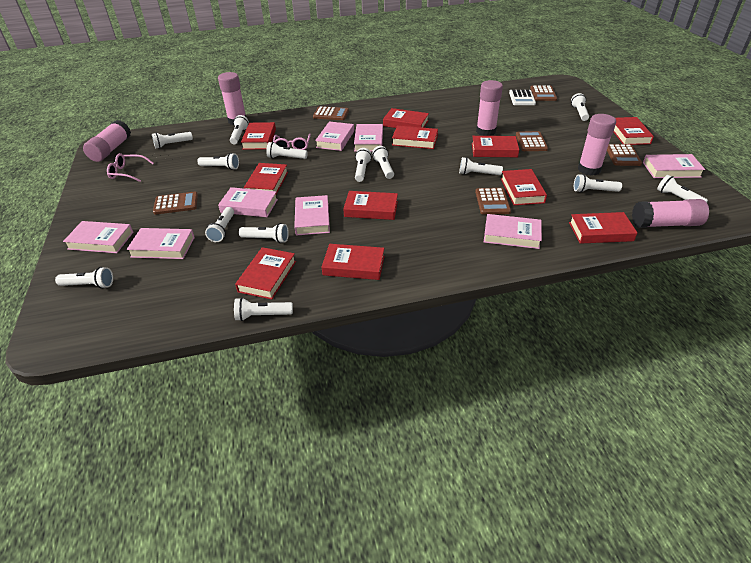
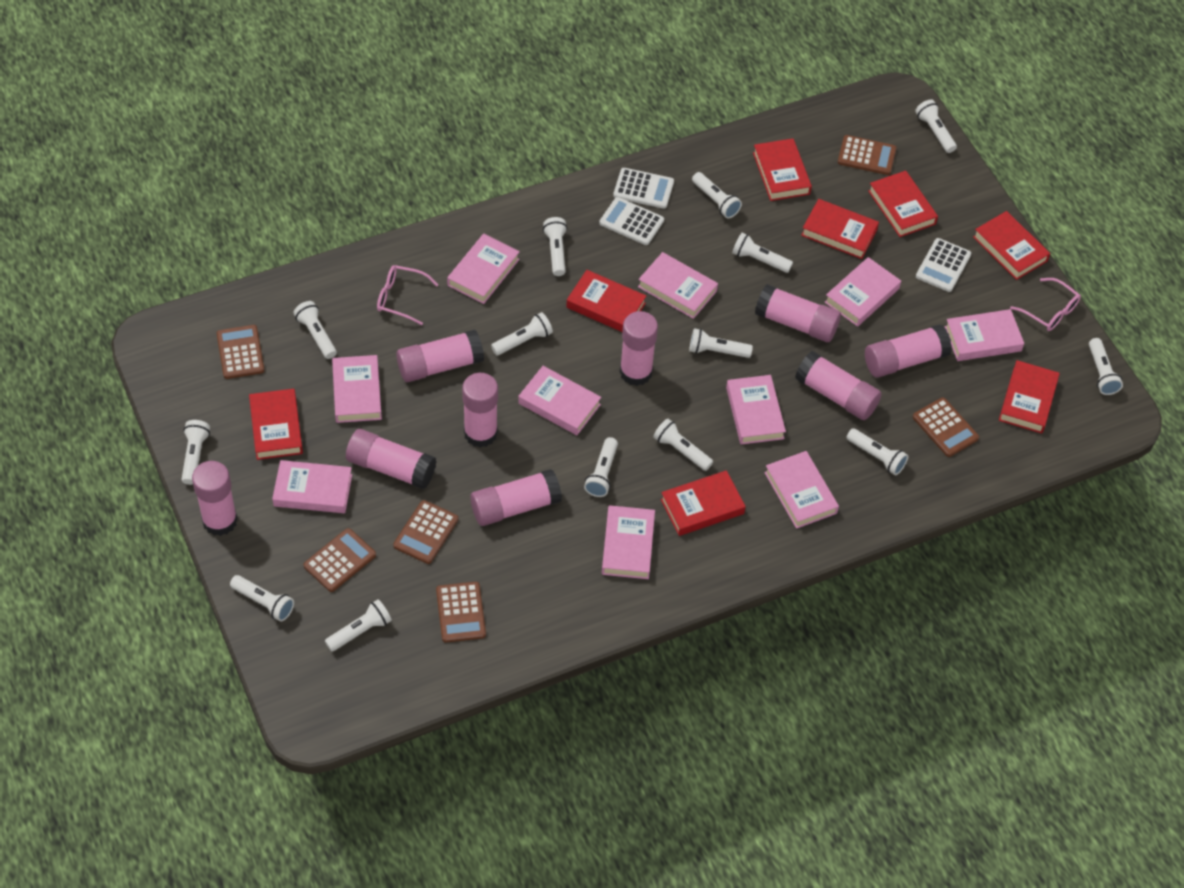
pink book: [63,221,133,253] [127,228,195,259] [218,187,278,217] [294,195,330,236] [315,122,354,151] [354,124,383,152] [484,214,542,249] [643,154,705,178] = 8 -> [272,460,352,513] [332,355,382,423] [447,234,520,304] [518,366,601,435] [602,505,655,579] [638,252,718,319] [726,375,786,445] [765,451,839,529] [825,257,901,327] [945,309,1024,361] = 10
pink glue stick: [83,120,131,162] [218,72,247,125] [476,80,503,136] [578,114,616,175] [632,199,709,228] = 5 -> [192,461,238,536] [346,429,437,490] [396,329,484,382] [462,373,498,447] [470,469,562,526] [619,311,658,386] [755,284,841,342] [795,351,882,420] [865,324,952,378] = 9
red book: [235,247,296,300] [241,122,276,150] [244,163,288,195] [322,244,385,280] [343,191,398,220] [383,108,429,128] [392,126,438,149] [472,136,519,157] [501,169,547,205] [569,212,637,244] [614,117,654,145] = 11 -> [249,389,303,460] [566,270,646,332] [661,470,746,536] [753,138,812,201] [801,199,879,259] [868,171,938,237] [973,211,1050,280] [999,360,1060,434] = 8
white calculator: [509,90,536,105] = 1 -> [599,197,664,245] [613,168,674,209] [916,238,971,292] = 3

